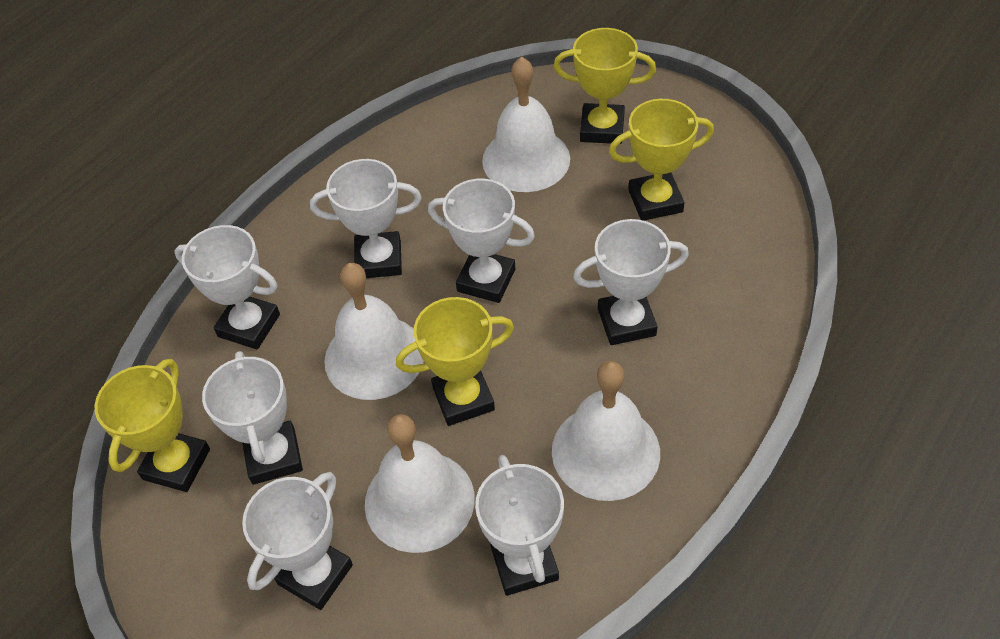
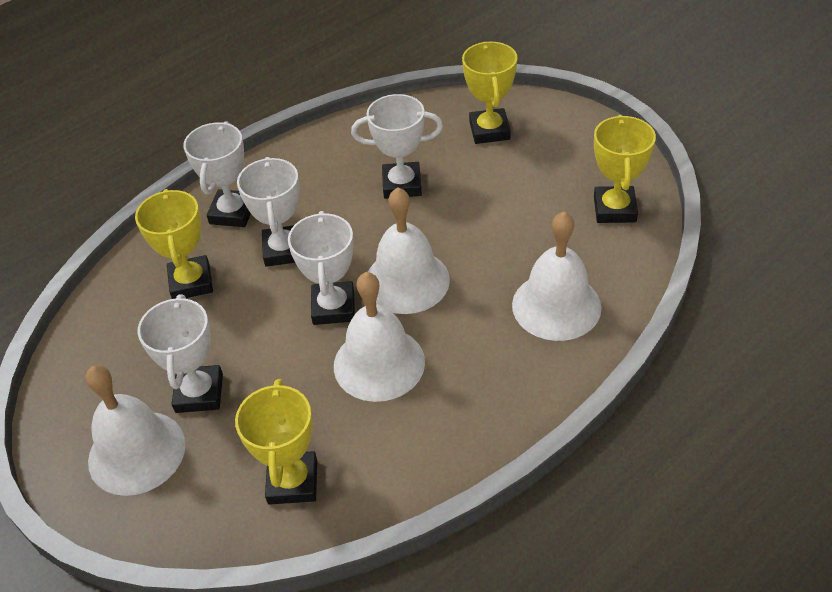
white trophy: [174,225,280,350] [202,351,303,485] [242,472,353,610] [310,159,422,278] [428,179,535,303] [475,455,564,596] [573,219,689,345] = 7 -> [138,294,223,413] [183,121,251,227] [237,157,299,267] [288,211,355,325] [351,94,443,199] = 5

